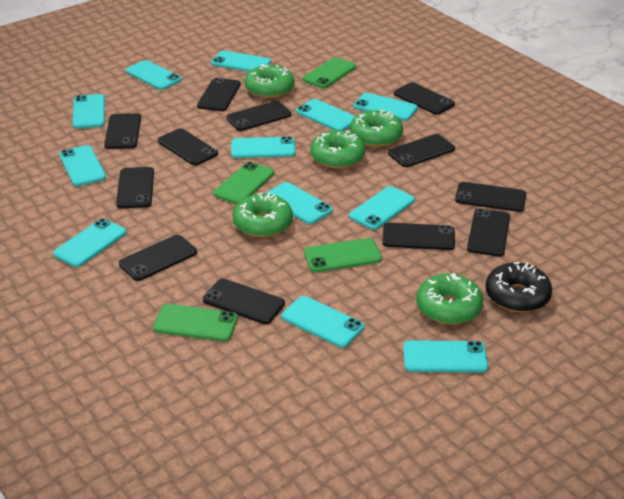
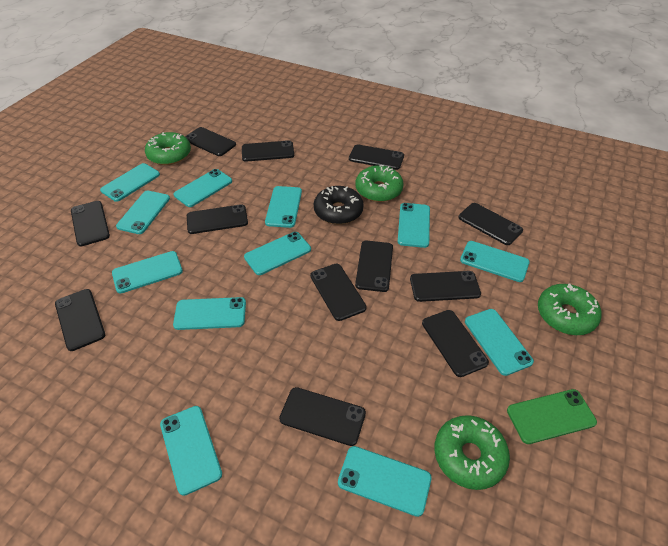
green donut: [233,193,293,237] [245,64,294,98] [310,130,365,169] [350,110,403,147] [416,273,483,324] = 5 -> [145,132,191,165] [355,165,403,202] [434,415,510,490] [538,284,601,335] = 4
green phone: [153,304,238,341] [213,162,274,204] [303,57,356,88] [304,238,382,272] = 4 -> [507,389,597,444] = 1

